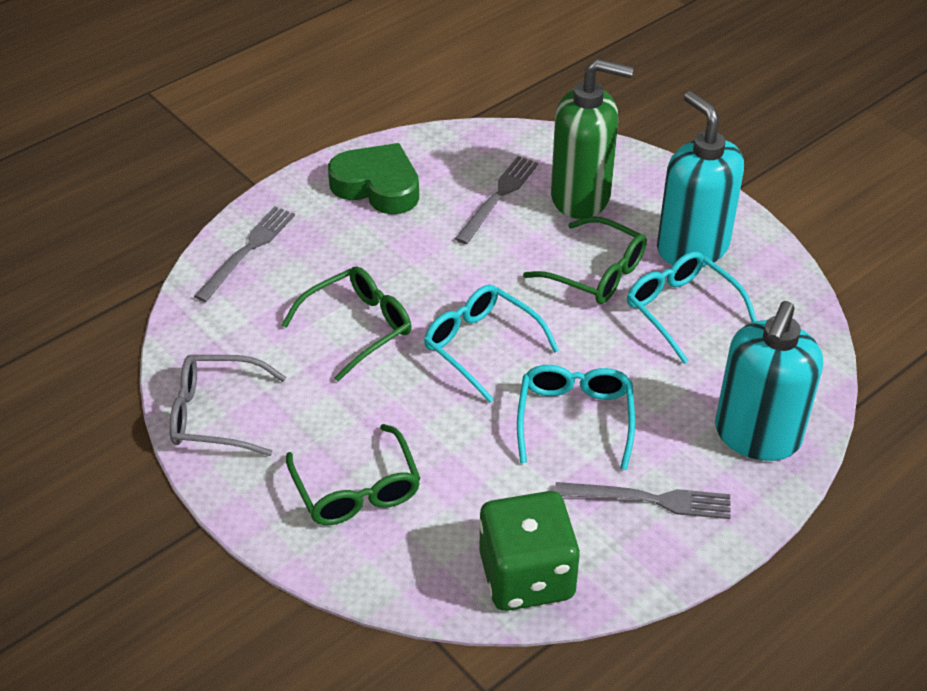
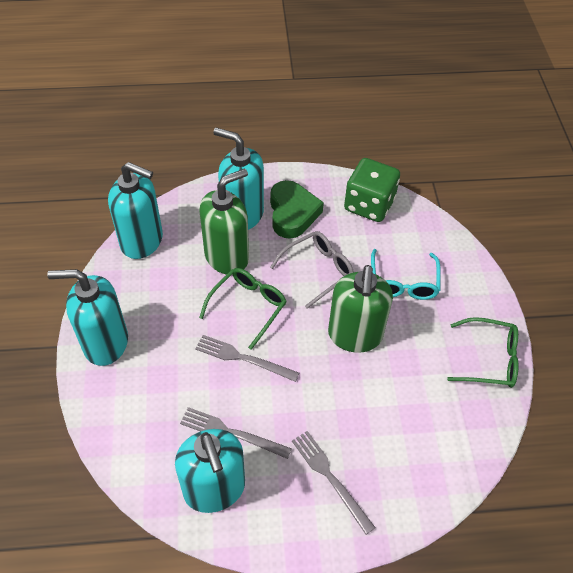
green glasses: [282,266,412,381] [286,424,421,525] [523,216,647,304] = 3 -> [199,268,287,350] [447,317,519,388] = 2
green soap dispenser: [551,59,634,219] = 1 -> [199,168,249,275] [328,265,393,353] = 2
turquoise glasses: [424,285,559,403] [517,365,635,470] [627,251,757,364] = 3 -> [371,249,441,300] = 1
turquoise soap dispenser: [657,91,744,267] [715,301,823,461] = 2 -> [47,269,128,366] [108,162,163,259] [175,429,245,513] [213,127,264,230] = 4

